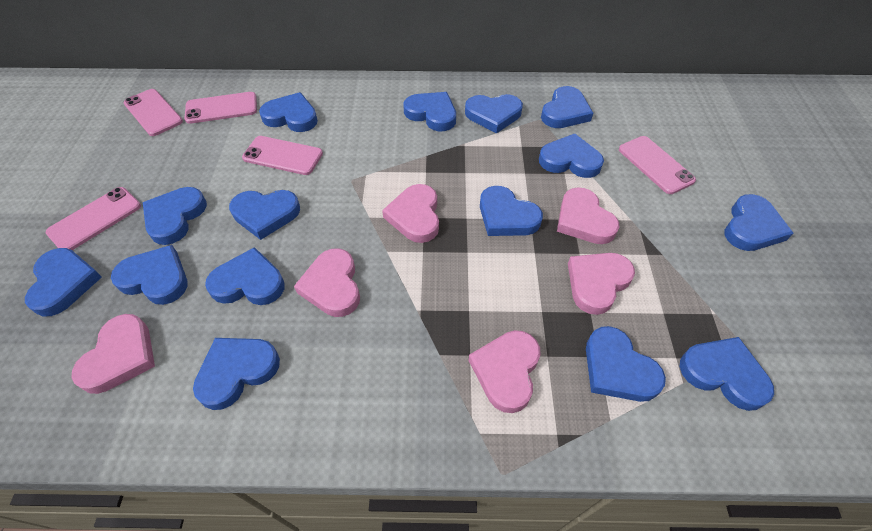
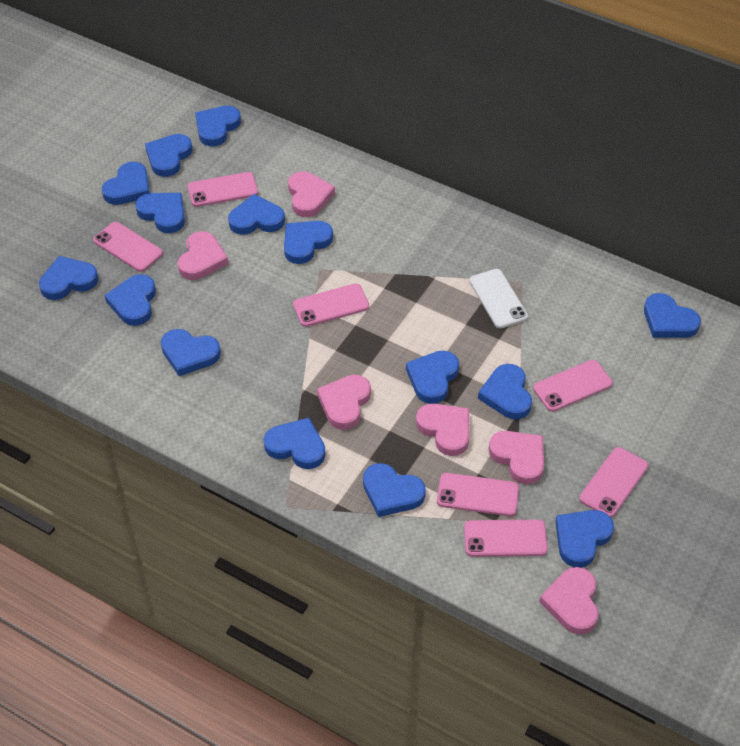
pink phone: [46,187,141,250] [124,89,183,136] [184,92,257,124] [242,136,323,175] [619,136,696,194] = 5 -> [93,222,163,272] [188,172,258,207] [293,284,369,327] [437,473,519,516] [464,520,548,557] [533,360,613,412] [579,447,648,517] = 7
white phone: none = 0 -> [469,269,528,329] = 1

